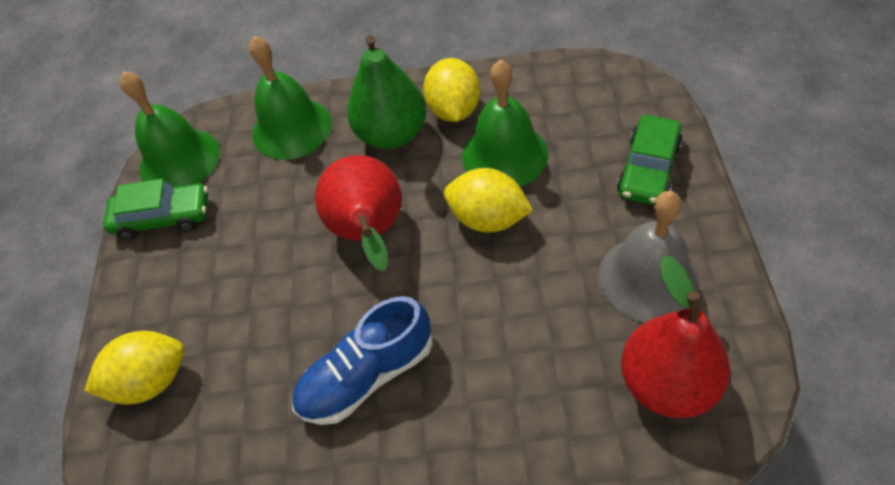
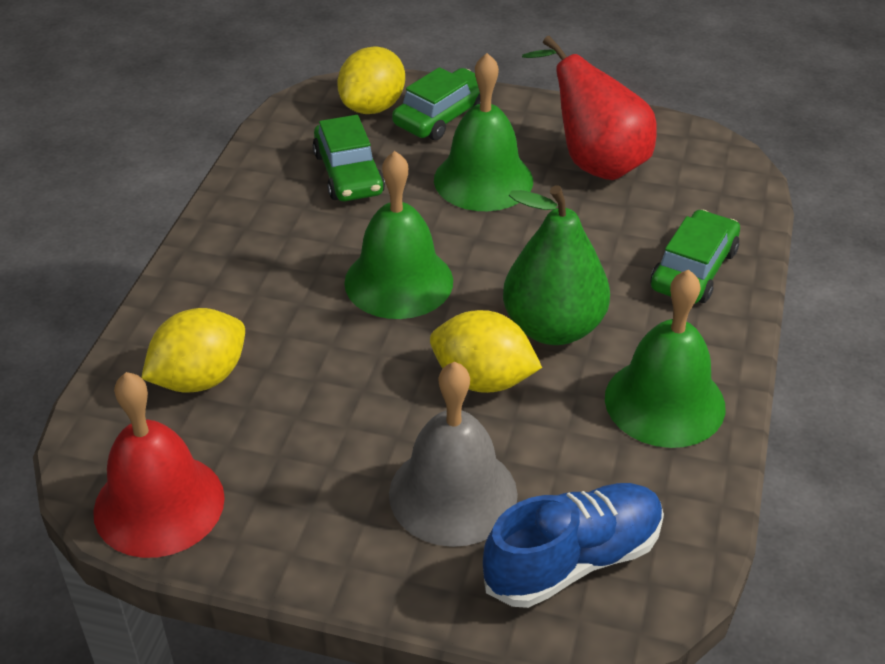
green car: [103,179,208,240] [617,115,682,205] = 2 -> [313,115,385,201] [392,67,480,140] [651,210,740,304] = 3
red bell: none = 0 -> [93,372,225,558] = 1
red pear: [315,155,402,271] [621,255,730,418] = 2 -> [522,36,657,180] = 1

